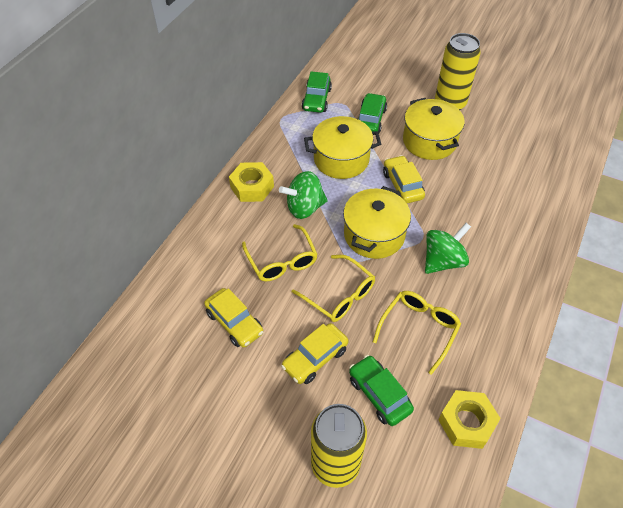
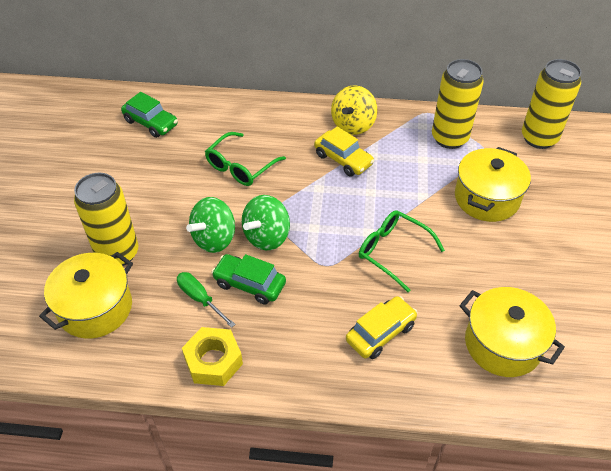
green car: [302,71,332,113] [349,355,414,426] [358,93,387,133] = 3 -> [121,92,178,138] [211,254,286,304] = 2
green glasses: none = 0 -> [205,132,286,186] [359,210,445,292] = 2
green screwdriver: none = 0 -> [177,272,236,328] = 1
yellow can: [311,404,367,488] [435,33,481,110] = 2 -> [74,173,138,266] [432,59,484,149] [522,59,581,149] = 3
yellow car: [204,288,263,348] [281,323,349,384] [383,155,425,203] = 3 -> [314,127,374,177] [346,296,418,359] = 2
yellow glasses: [242,224,318,281] [292,255,375,322] [373,291,461,375] = 3 -> none = 0
yellow nut: [229,162,274,202] [438,390,501,449] = 2 -> [182,327,243,386] = 1
yellow spinning top: none = 0 -> [331,85,377,135] = 1

